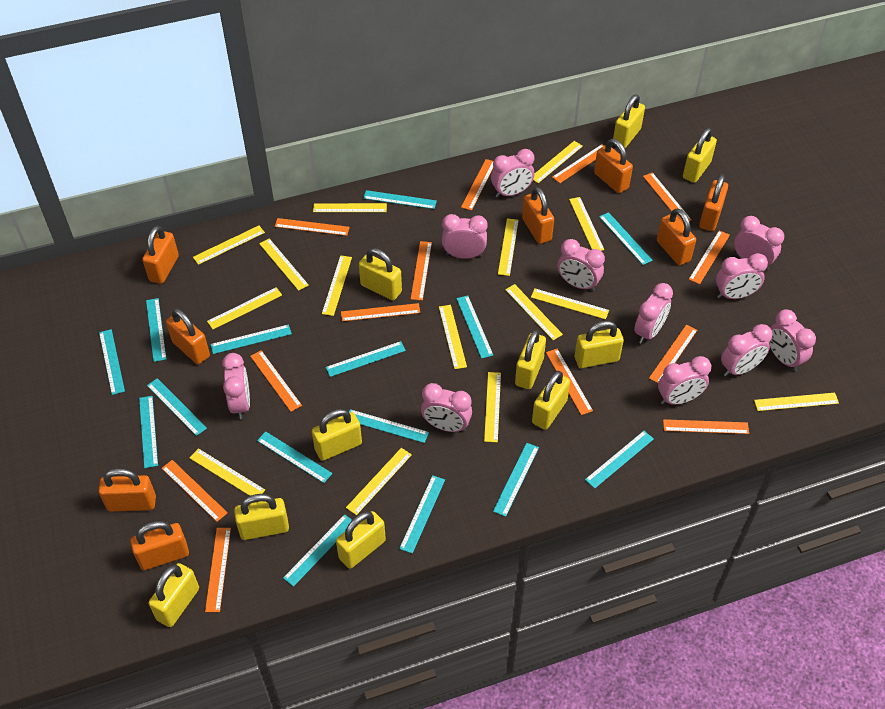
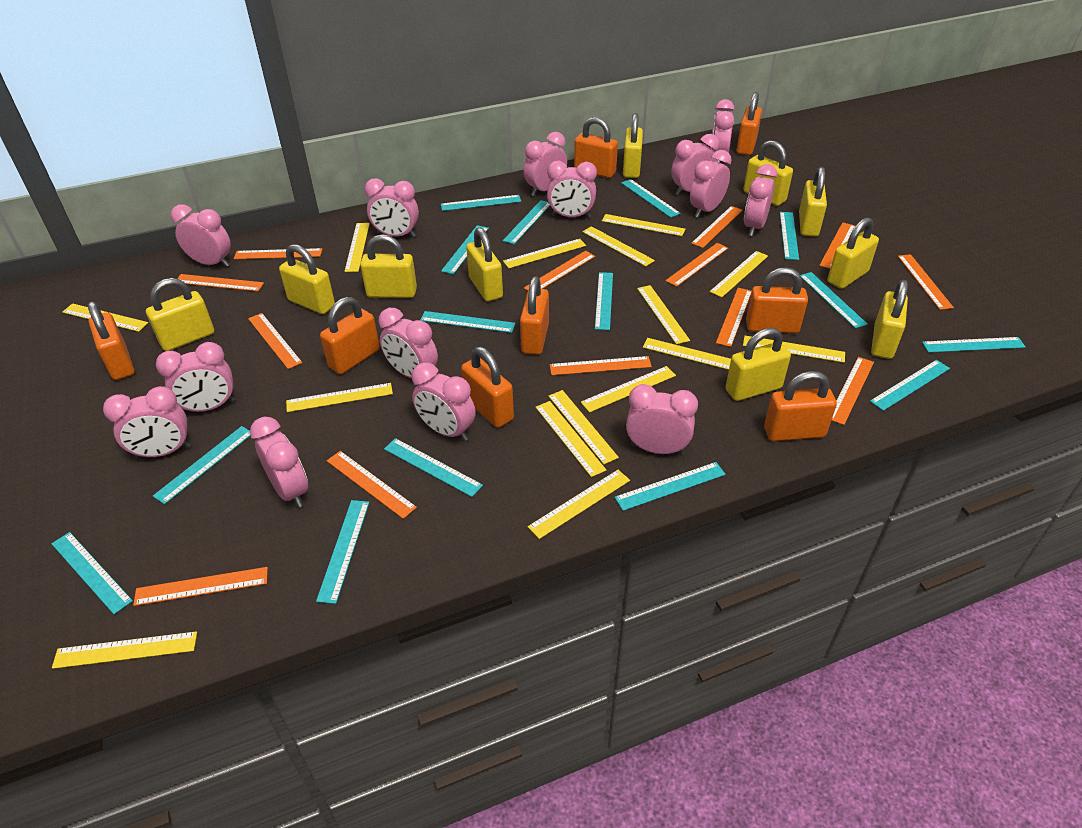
pink clock: [222,353,250,419] [421,383,472,432] [442,214,488,259] [491,149,534,198] [558,239,605,292] [634,283,673,344] [658,356,711,405] [716,253,768,299] [721,324,773,377] [734,216,784,270] [769,309,816,372] = 11 -> [103,386,191,458] [156,342,235,414] [171,204,231,267] [250,417,308,508] [365,178,419,238] [378,308,438,378] [412,362,476,441] [523,132,567,196] [547,161,597,218] [626,384,698,454] [671,134,719,196] [690,150,732,218] [710,99,734,163] [744,164,777,236] = 14

